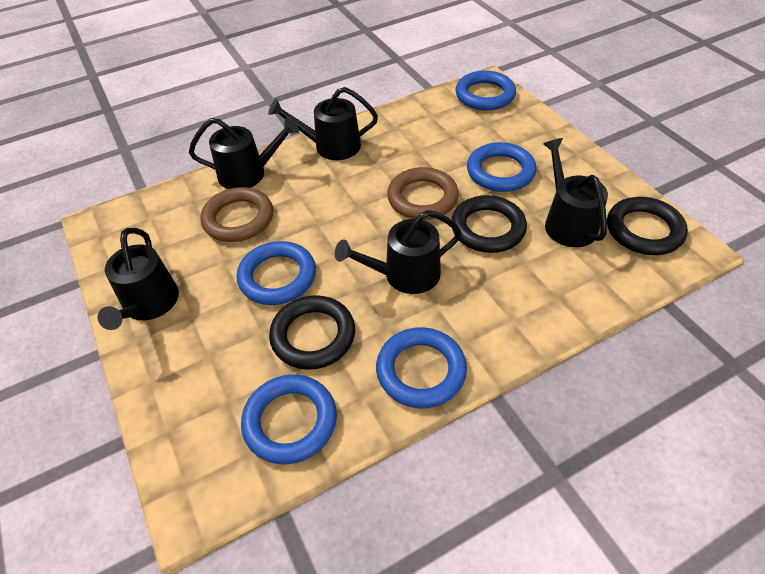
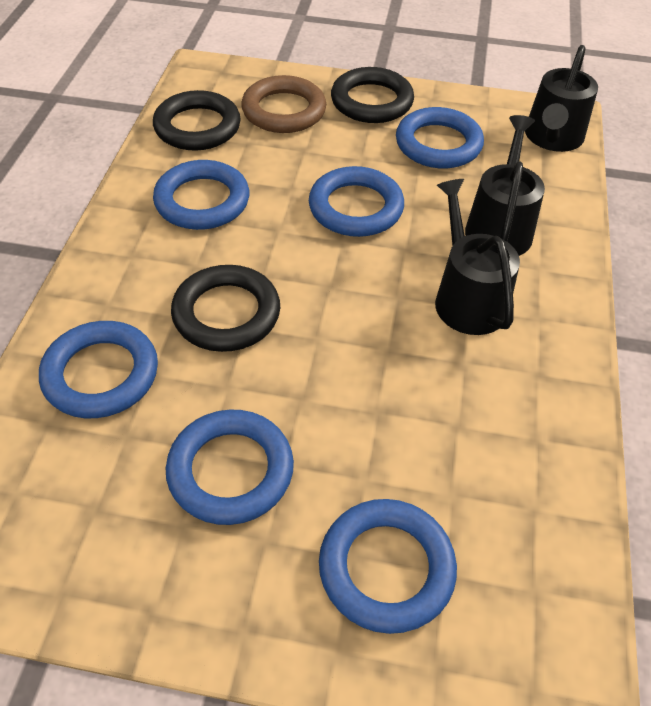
black watering can: [98,228,179,330] [189,118,299,189] [268,87,378,160] [335,210,462,294] [543,138,608,247] = 5 -> [435,179,520,335] [465,115,545,256] [525,45,598,152] = 3
blue ring: [237,241,316,305] [241,374,337,465] [376,327,467,408] [456,71,516,111] [467,142,536,192] = 5 -> [39,321,158,418] [153,160,249,230] [166,409,294,525] [309,166,404,237] [319,499,457,634] [396,107,484,168] = 6
brown ring: [200,187,273,242] [387,167,459,220] = 2 -> [241,75,326,133] = 1

